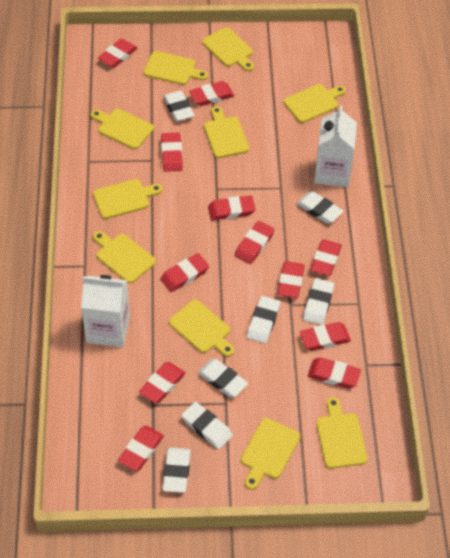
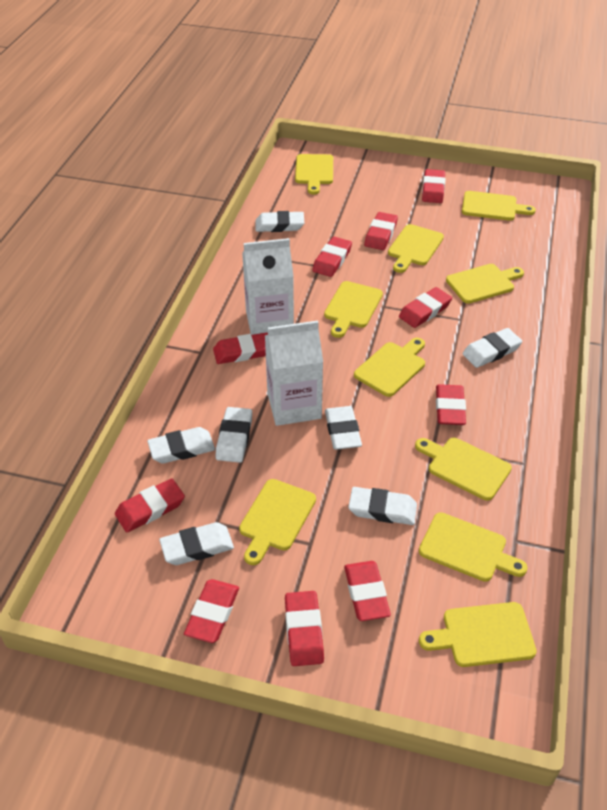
red eraser: [98,39,137,68] [118,426,164,471] [139,362,186,403] [160,253,209,292] [161,132,183,172] [189,81,234,106] [208,196,256,220] [235,221,275,264] [277,261,305,298] [300,322,351,351] [308,357,361,388] [310,239,342,276] = 12 -> [115,478,185,532] [184,579,239,643] [213,333,268,364] [285,591,324,666] [312,237,352,277] [344,561,391,621] [364,212,398,250] [399,287,452,328] [422,169,445,203] [436,384,466,425] = 10

